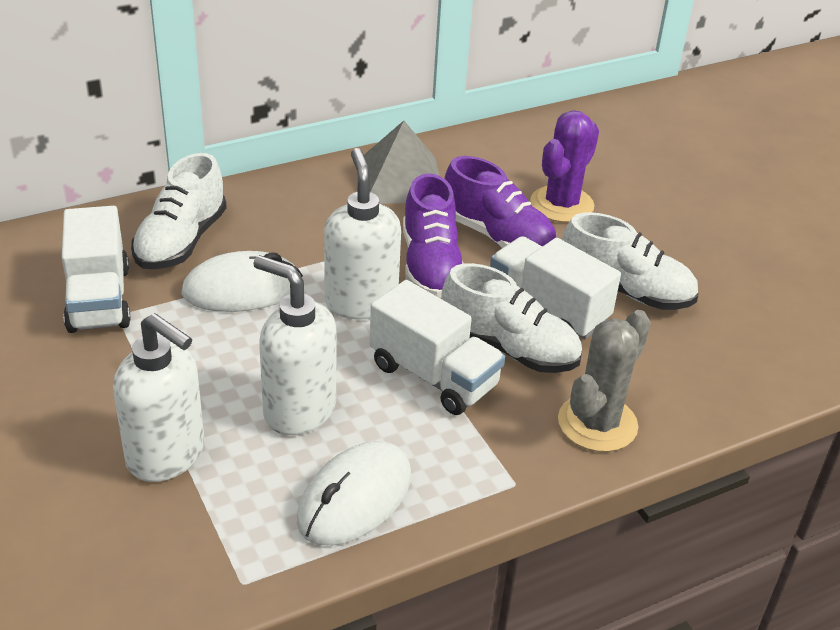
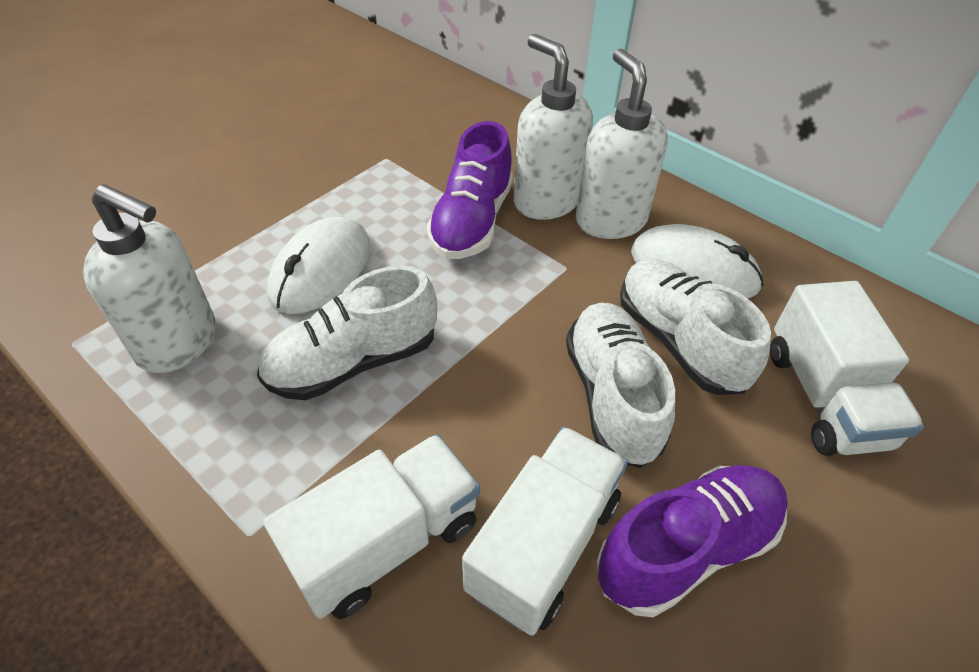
grey cactus: [558,310,651,452] = 1 -> none = 0
grey pyramid: [364,121,440,204] = 1 -> none = 0
purple cactus: [530,110,599,222] = 1 -> none = 0

